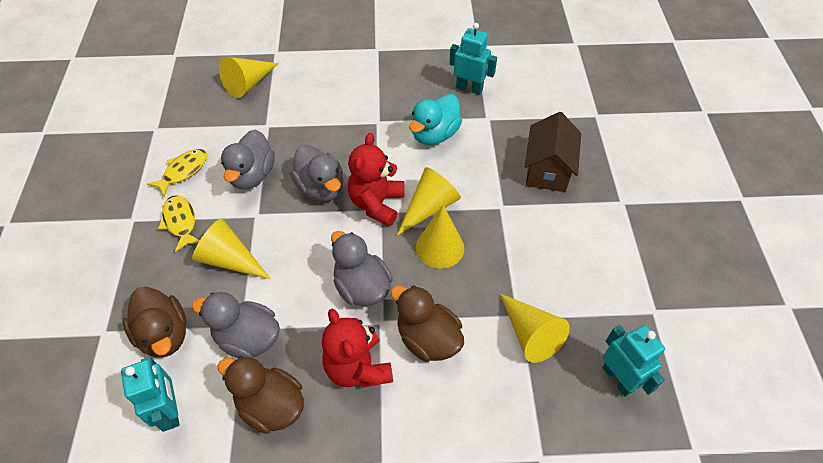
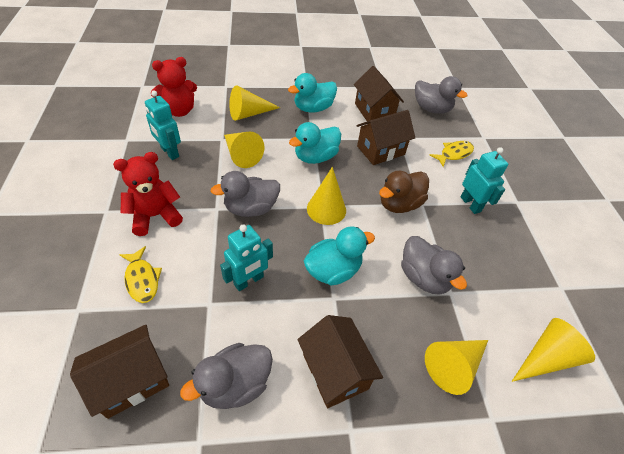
brown duck: [123,287,186,358] [217,356,304,434] [390,285,464,362] = 3 -> [379,171,429,213] = 1
brown house: [525,112,581,192] = 1 -> [70,325,169,419] [297,315,383,408] [354,66,404,124] [357,110,415,165] = 4
turquoise duck: [409,94,462,145] = 1 -> [288,73,337,112] [289,122,341,164] [304,226,375,286] = 3

